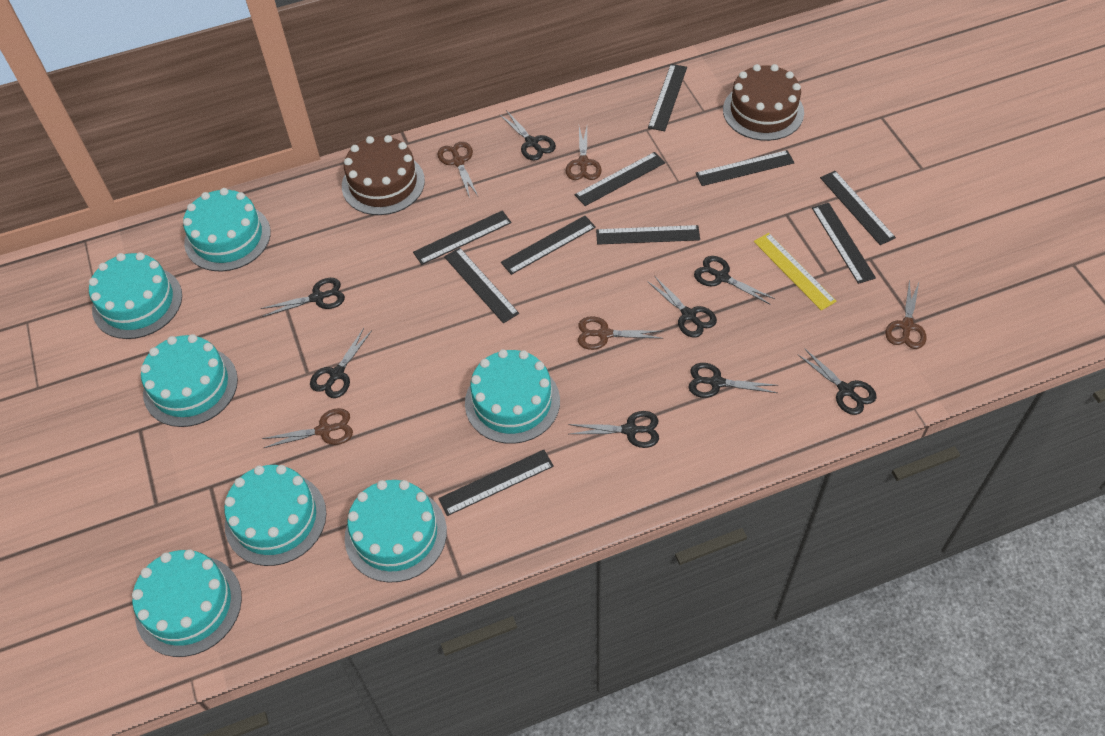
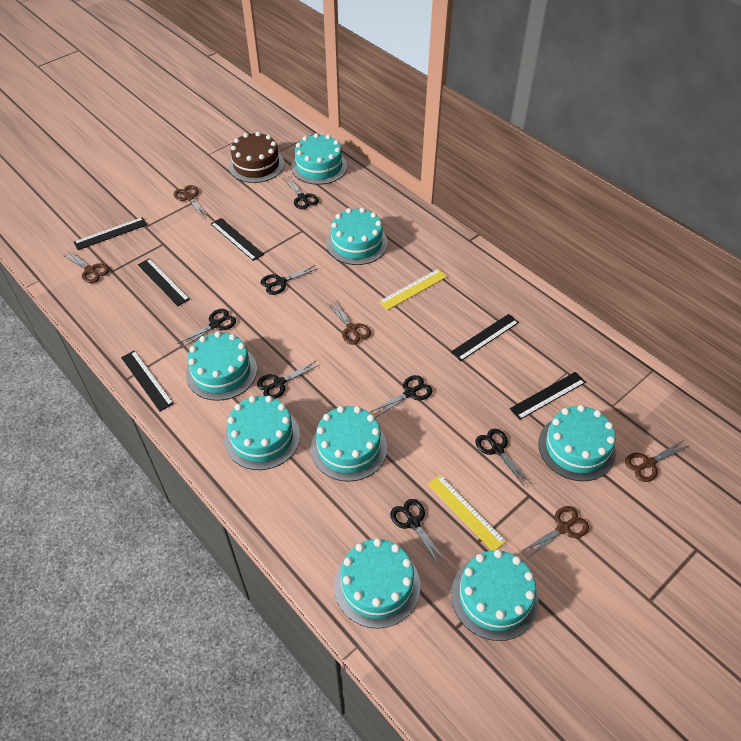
black ruler: [413,210,512,265] [438,450,554,516] [444,248,519,323] [501,216,596,275] [575,152,665,206] [596,225,700,245] [648,64,687,131] [695,150,794,186] [812,203,876,284] [820,171,896,245] = 10 -> [74,217,147,250] [121,350,174,412] [138,258,190,306] [211,218,264,261] [451,314,519,361] [510,372,586,420] = 6
black scissors: [260,278,345,317] [310,328,372,398] [499,110,556,161] [568,411,659,448] [647,277,717,338] [688,363,778,398] [694,256,775,304] [798,348,877,415] = 8 -> [177,309,236,348] [257,361,319,399] [261,265,319,295] [284,176,319,210] [371,375,433,418] [390,499,447,566] [475,429,530,487] = 7
brown cake: [342,135,425,215] [723,64,804,141] = 2 -> [228,132,284,183] = 1
turquoise cake: [89,252,182,339] [132,549,242,657] [141,334,238,427] [183,188,271,271] [224,465,326,566] [345,480,447,583] [465,349,560,444] = 7 -> [186,331,257,401] [224,396,300,470] [291,133,347,185] [311,406,387,482] [326,208,388,265] [334,538,420,629] [451,550,539,641] [538,405,616,481] = 8
yellow ruler: [754,233,836,311] = 1 -> [379,269,447,310] [428,475,506,551] = 2

